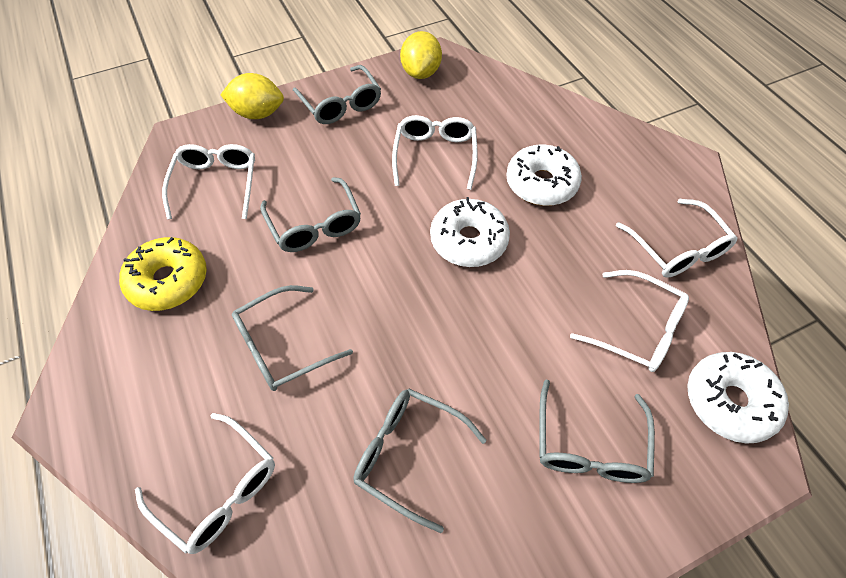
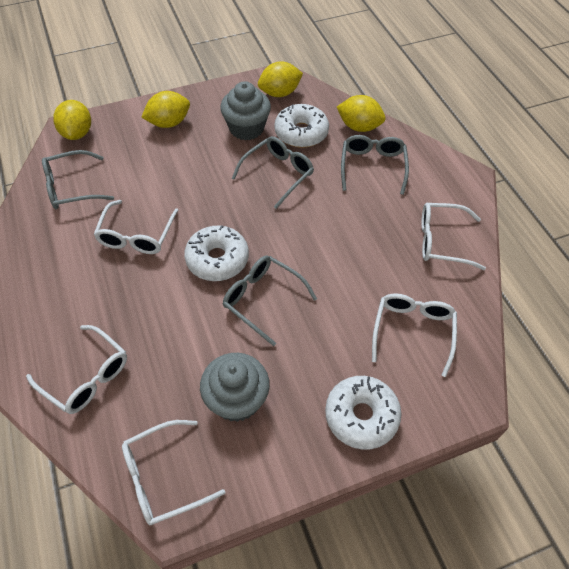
grey cupcake: none = 0 -> [200,353,270,422] [220,81,271,140] = 2
grey glasses: [232,285,353,391] [260,177,361,252] [293,65,381,124] [354,389,487,533] [539,380,655,483] = 5 -> [42,150,114,209] [223,256,317,346] [232,136,314,209] [341,135,409,195] = 4
yellow donut: [119,237,207,311] = 1 -> none = 0
yellow lemon: [220,73,284,119] [400,31,442,79] = 2 -> [53,100,91,140] [141,91,190,128] [258,61,303,97] [337,95,385,132] = 4

